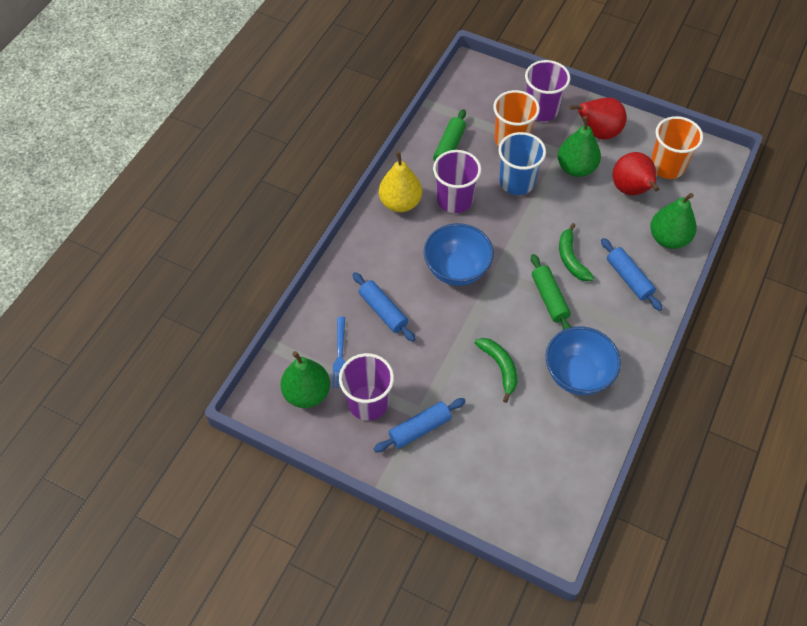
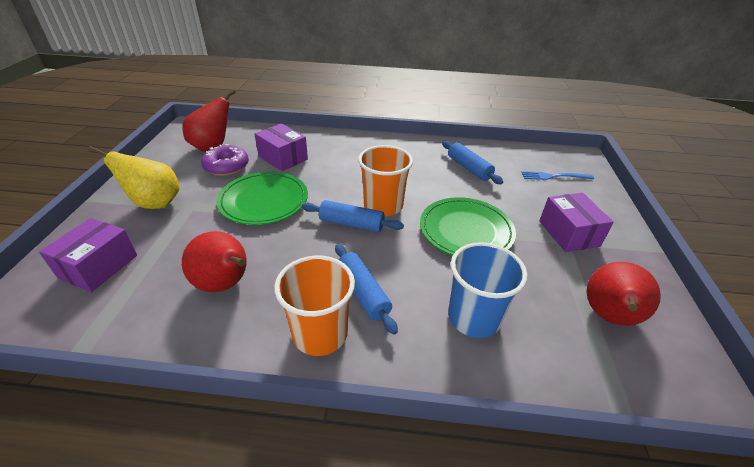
blue bowl: [424,223,494,286] [546,326,621,395] = 2 -> none = 0
green banana: [475,338,517,403] [559,223,594,281] = 2 -> none = 0
green pear: [280,351,330,408] [558,116,601,177] [650,193,697,249] = 3 -> none = 0
green plate: none = 0 -> [217,172,308,225] [420,197,516,256] = 2
green rolling pin: [433,109,466,174] [531,254,571,330] = 2 -> none = 0
purple box: none = 0 -> [39,218,137,292] [254,123,308,171] [539,193,614,252] = 3
purple cup: [339,353,394,420] [433,150,481,213] [525,60,570,121] = 3 -> none = 0
purple donut: none = 0 -> [201,144,249,176] = 1
red pear: [569,98,627,140] [613,152,659,195] = 2 -> [182,231,247,292] [183,89,236,152] [587,262,661,326] = 3

